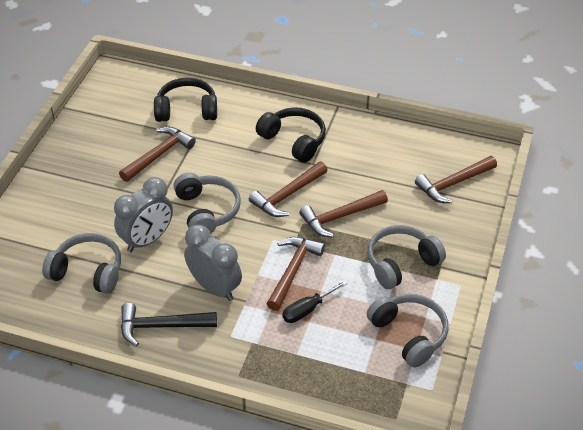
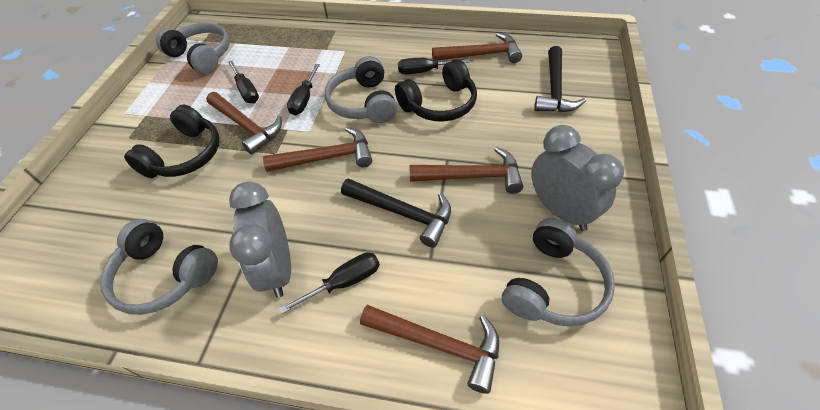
black hammer: [121,303,217,346] = 1 -> [341,178,451,248] [534,46,586,112] = 2
black screwdriver: [282,280,348,323] = 1 -> [228,61,259,103] [279,252,380,314] [287,64,320,115] [398,58,470,74] = 4

